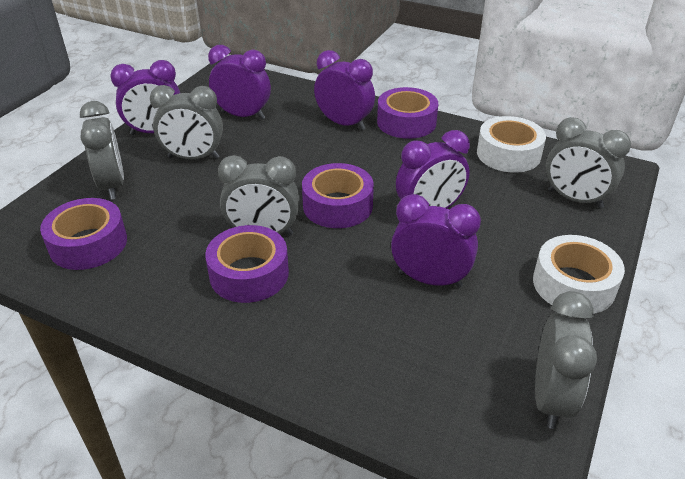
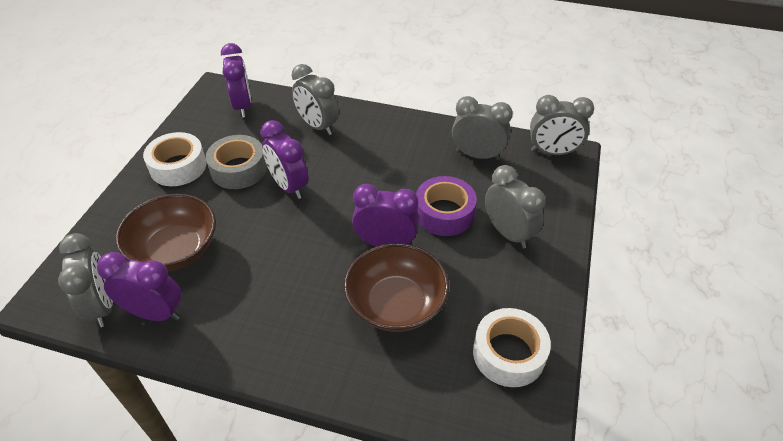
brown bowl: none = 0 -> [116,194,216,271] [344,243,449,332] = 2
grey tape: none = 0 -> [206,135,267,189] = 1
purple clock: [110,60,180,135] [208,45,271,120] [314,50,375,130] [391,194,481,288] [396,130,470,208] = 5 -> [97,252,182,321] [221,43,252,117] [260,120,309,199] [352,184,419,246] = 4
purple tape: [40,198,127,270] [205,225,289,303] [302,163,374,228] [377,87,438,139] = 4 -> [416,176,477,236] = 1

